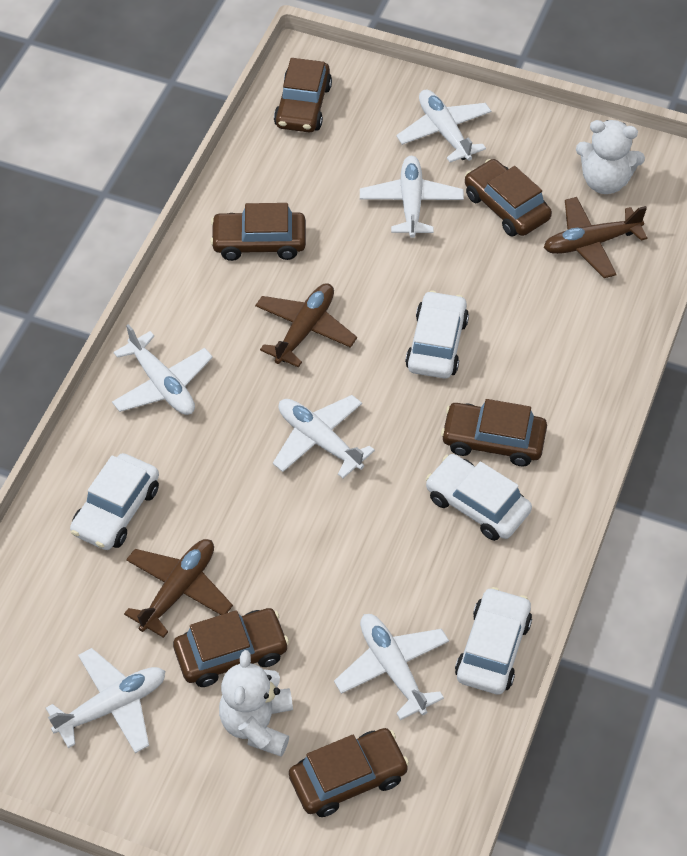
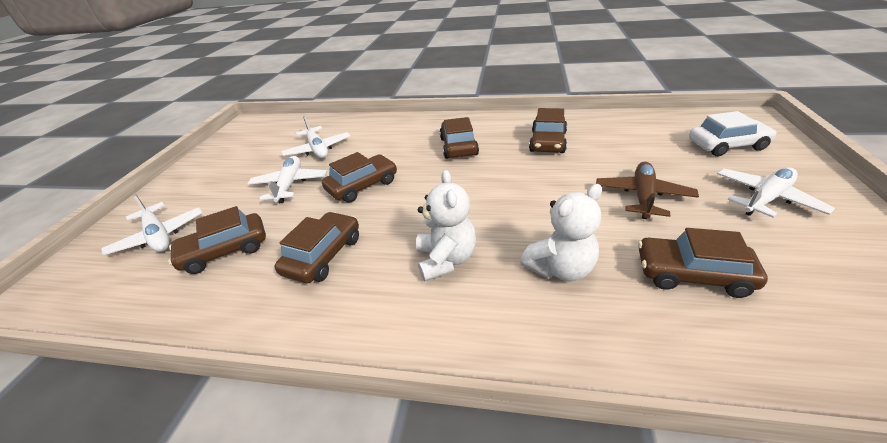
brown plane: [124,539,233,638] [255,283,357,368] [544,197,648,278] = 3 -> [596,162,699,219] = 1
white car: [70,453,159,550] [405,291,469,379] [426,454,532,541] [455,587,532,695] = 4 -> [689,111,777,156] = 1
white plane: [46,648,165,753] [112,324,213,415] [273,395,375,478] [334,614,449,720] [360,156,464,238] [396,89,491,163] = 6 -> [101,193,203,255] [248,156,327,203] [281,116,350,158] [717,167,835,218] = 4

